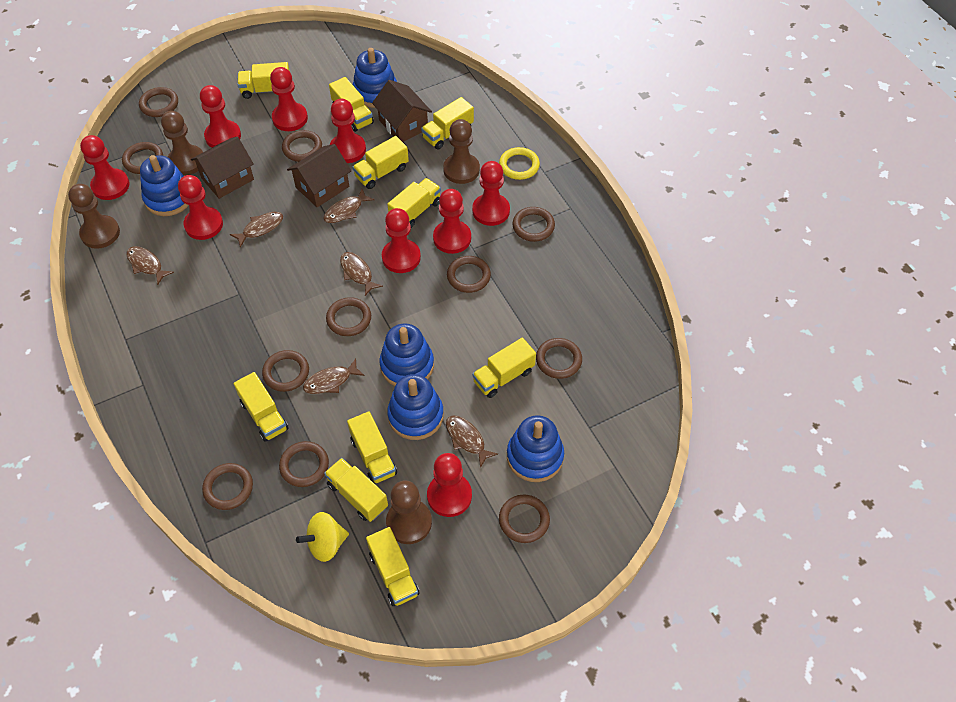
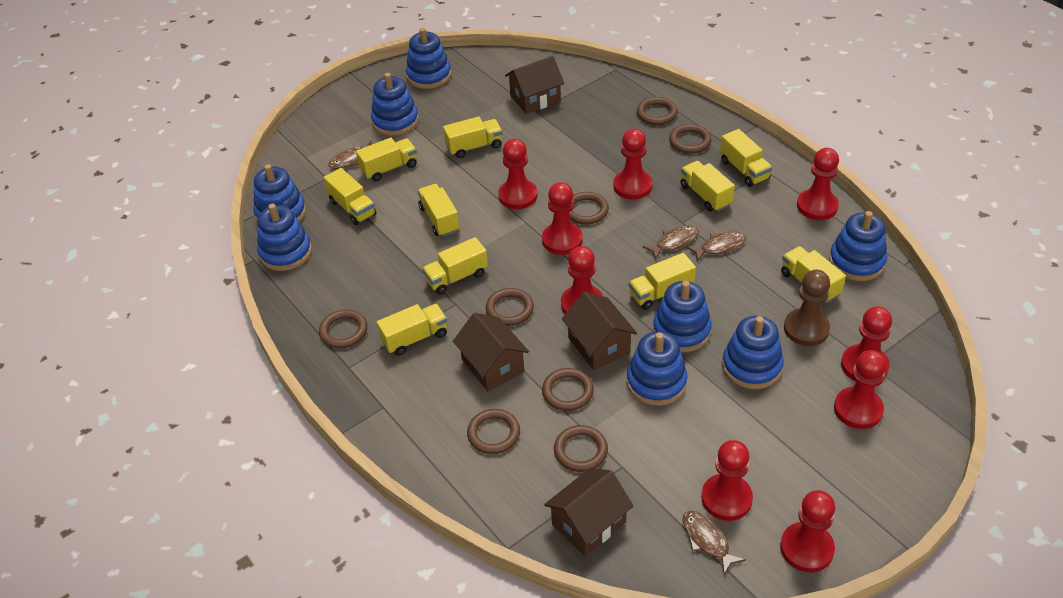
blue stacking toy: [140,155,189,216] [353,48,397,108] [379,323,434,386] [387,374,444,440] [507,415,564,482] = 5 -> [254,164,306,222] [257,204,312,271] [371,73,419,136] [406,28,451,89] [627,332,687,406] [653,281,712,352] [722,316,784,389] [829,211,887,281] = 8
brown fish: [126,246,174,285] [230,212,283,248] [303,359,365,394] [323,189,374,223] [340,252,383,296] [446,416,498,468] = 6 -> [328,140,372,169] [643,225,698,259] [682,511,746,575] [687,231,746,262] = 4
brown house: [191,137,254,199] [287,144,351,207] [372,80,432,142] = 3 -> [453,313,529,391] [505,56,564,114] [544,468,634,556] [562,291,637,370] = 4
brown pawn: [68,184,120,249] [161,111,203,175] [386,480,432,544] [443,119,480,184] = 4 -> [784,270,830,346] = 1
brown ring: [122,142,163,174] [139,87,178,117] [202,463,253,510] [262,350,309,392] [279,441,329,487] [282,130,322,162] [326,297,371,336] [447,256,491,293] [499,494,550,543] [512,207,555,242] [536,338,582,379] = 11 -> [319,309,367,348] [467,409,520,454] [486,288,534,326] [542,368,594,411] [554,425,608,472] [569,192,609,225] [637,97,678,125] [669,124,712,154] = 8
yellow ring: [499,147,540,180] = 1 -> none = 0
yellow spinning top: [296,512,349,562] = 1 -> none = 0

